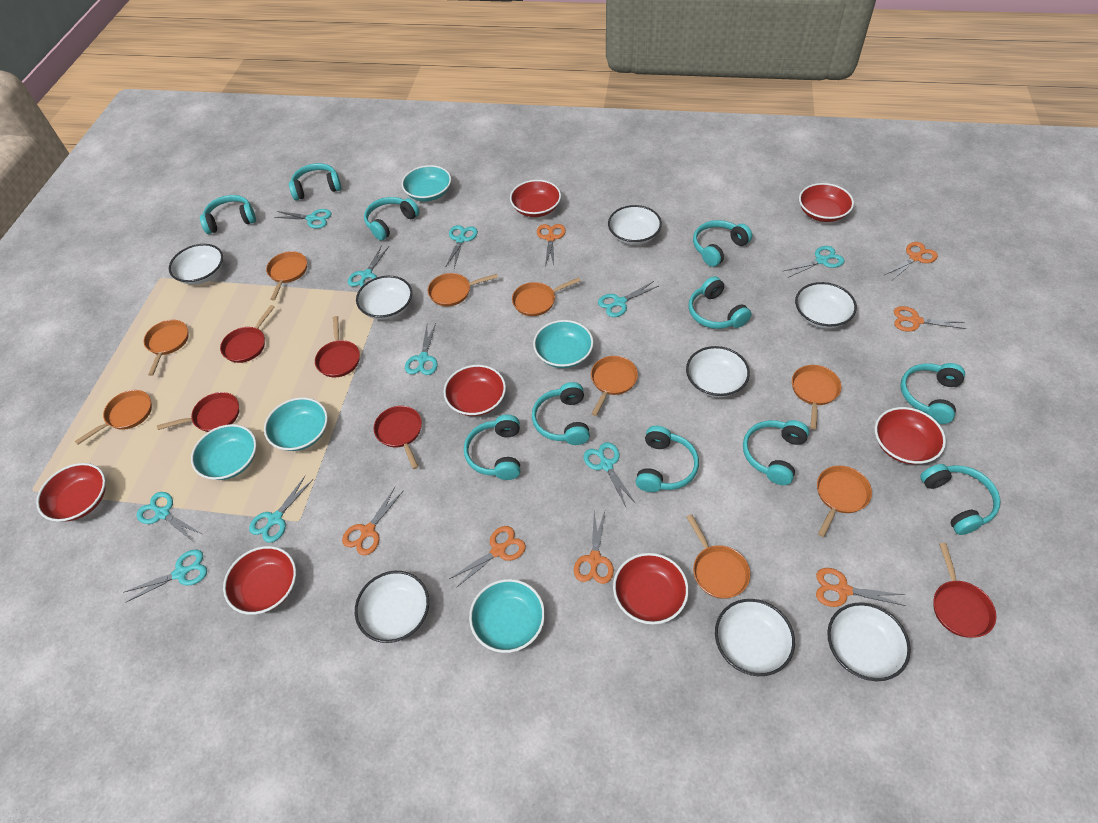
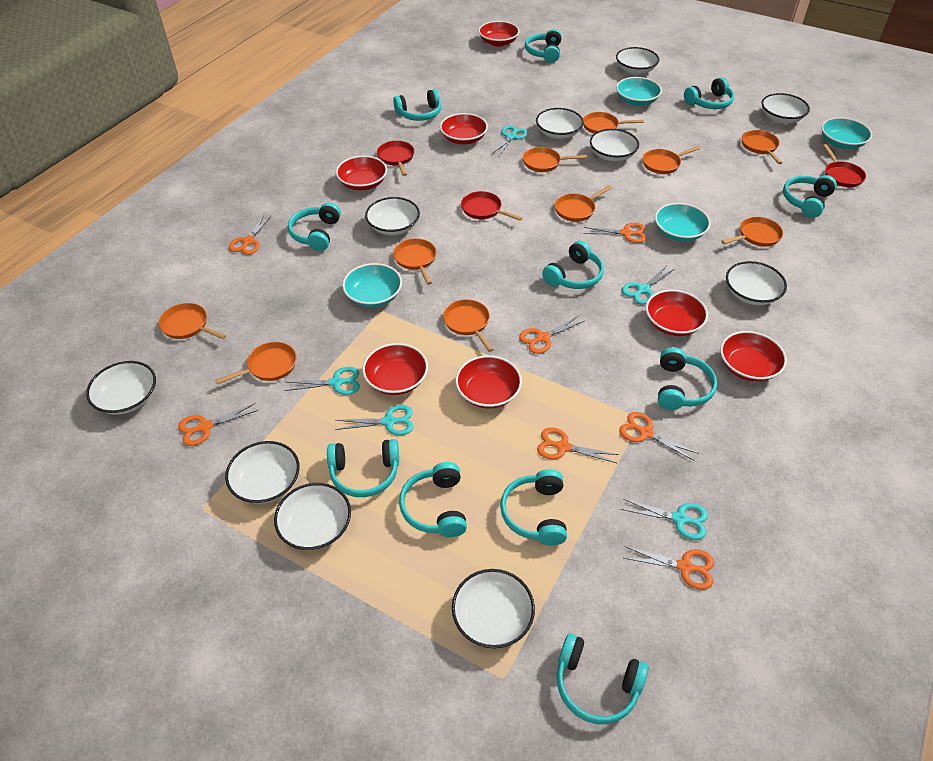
orange pan: [75,390,152,445] [144,320,189,376] [266,251,307,300] [428,273,498,306] [512,277,580,316] [591,356,638,416] [687,514,750,599] [792,365,841,429] [817,466,872,537] = 9 -> [159,303,227,339] [215,342,296,384] [393,238,436,285] [443,299,494,352] [523,147,587,172] [555,185,612,222] [583,112,644,134] [643,146,701,174] [721,217,783,246] [742,130,782,164] = 10
red pan: [157,392,239,432] [220,305,275,363] [315,316,360,378] [374,406,422,469] [933,543,996,638] = 5 -> [377,141,414,176] [461,191,523,221] [823,144,866,187] = 3
turquoise bowl: [191,424,257,480] [264,397,328,451] [402,165,451,201] [469,579,545,653] [533,320,594,368] = 5 -> [342,263,402,307] [616,77,662,106] [655,203,711,242] [821,117,872,149] = 4
turquoise scissors: [123,550,207,603] [137,492,202,541] [249,476,313,543] [274,209,331,229] [348,245,389,287] [405,323,438,375] [446,225,478,268] [584,442,636,507] [598,281,659,317] [784,246,844,277] = 10 -> [285,367,360,395] [335,405,414,435] [492,125,527,156] [620,499,708,540] [622,266,675,304] = 5
white bowl: [169,244,223,285] [355,571,429,643] [356,276,412,320] [608,205,662,245] [686,346,750,397] [715,599,795,676] [795,282,857,329] [827,602,911,681] = 8 -> [86,361,156,415] [225,441,300,504] [274,483,351,550] [365,197,420,235] [452,569,535,649] [536,108,584,139] [590,129,639,161] [616,47,659,74] [726,261,787,305] [762,93,810,123] = 10

